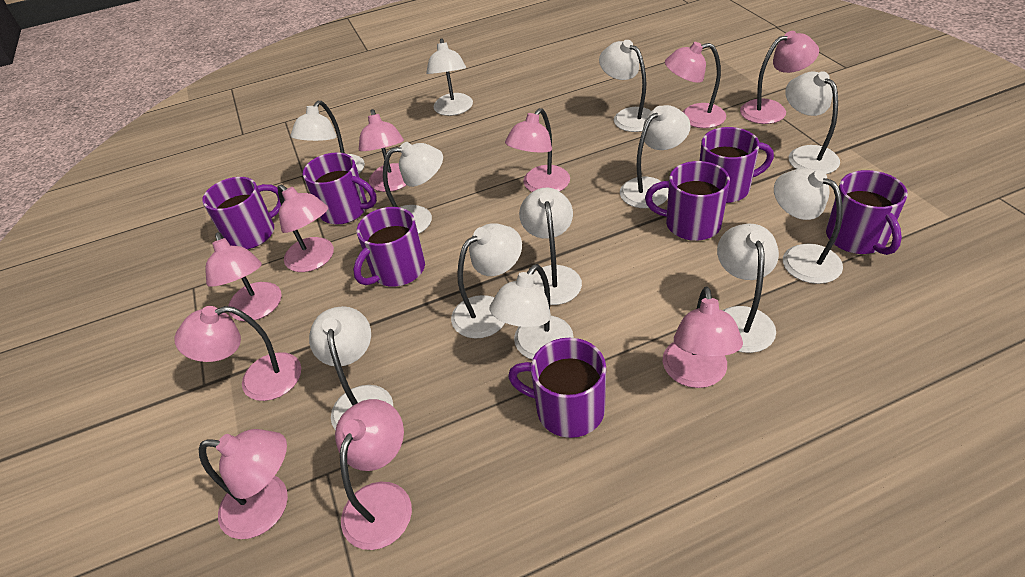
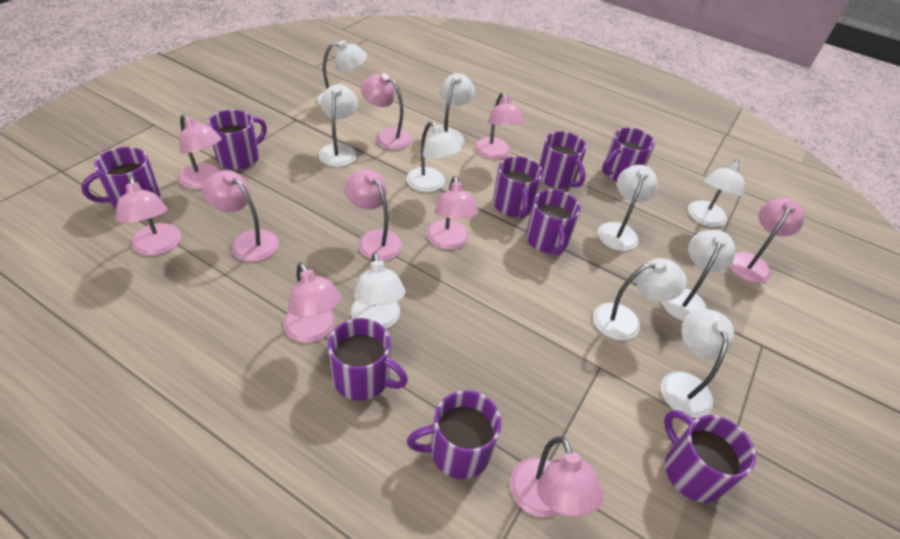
purple mug: [202,177,281,249] [303,153,377,224] [353,207,425,286] [508,338,606,438] [645,161,730,241] [699,127,774,203] [826,170,908,255] = 7 -> [81,147,161,209] [207,110,267,170] [328,318,408,401] [407,390,501,479] [493,156,543,218] [526,189,581,256] [539,131,587,189] [602,128,655,182] [664,410,756,503] = 9
white lamp: [290,101,365,174] [309,306,393,430] [383,142,443,234] [426,38,473,116] [451,223,522,339] [489,264,574,360] [519,188,582,305] [599,40,651,132] [620,105,691,208] [717,224,779,353] [774,168,843,284] [785,71,840,174] = 12 -> [317,40,367,105] [318,84,358,167] [351,252,405,329] [406,122,461,192] [430,73,475,147] [593,258,687,341] [598,165,658,251] [661,309,734,418] [662,229,735,321] [688,159,744,227] = 10

